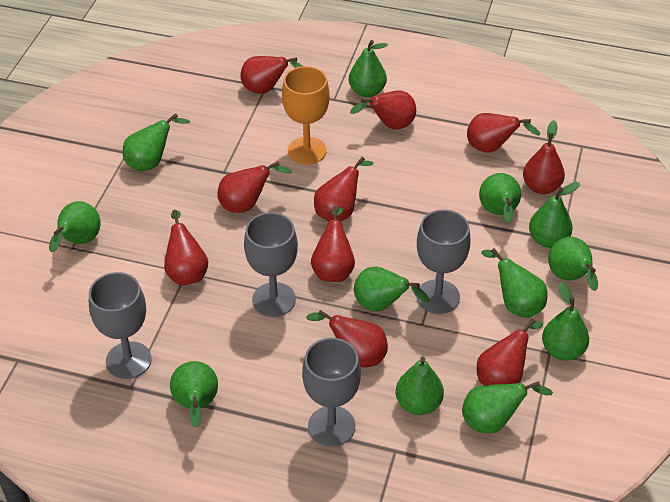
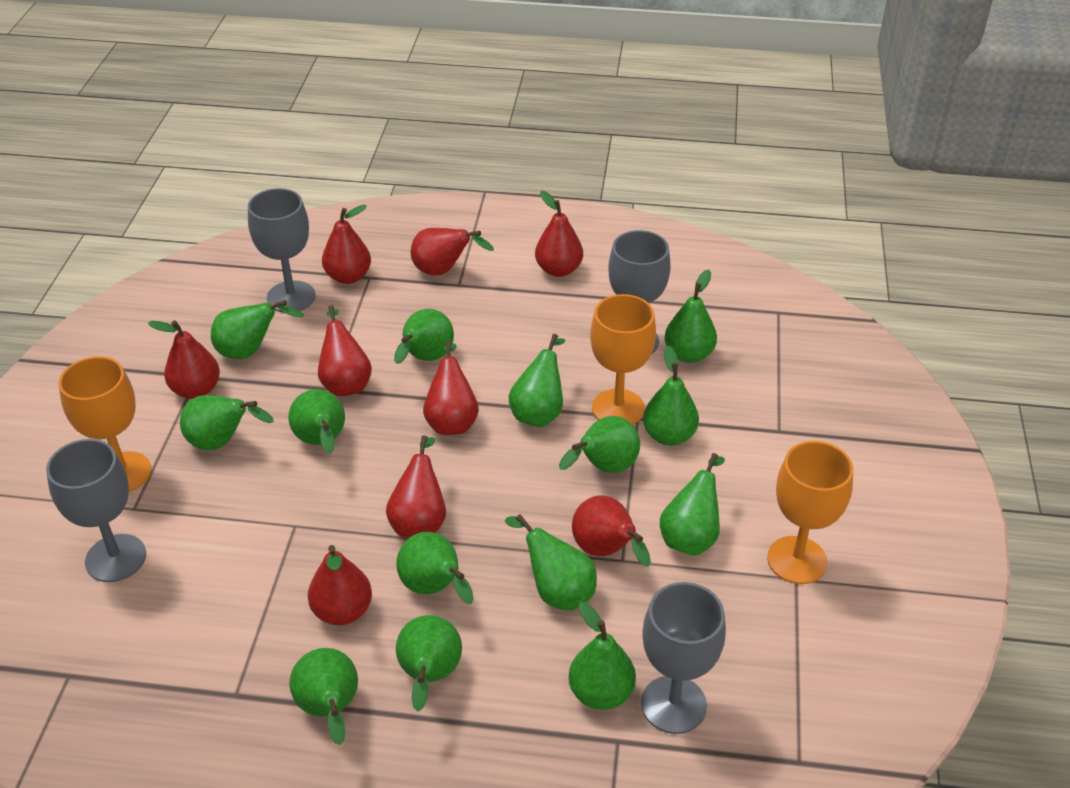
green pear: [49,201,101,252] [123,113,190,171] [170,361,218,428] [349,40,388,97] [354,267,429,312] [396,357,444,415] [462,381,553,434] [479,173,521,224] [481,248,548,318] [529,182,580,248] [542,282,589,361] [548,237,598,291] = 12 -> [180,395,274,450] [211,300,304,359] [288,389,345,454] [289,648,358,745] [394,309,454,364] [396,532,474,604] [396,615,462,712] [505,514,597,611] [509,334,565,427] [559,416,640,473] [569,602,636,710] [643,346,699,446] [660,453,725,556] [665,269,717,363] = 14
orange goblet: [282,66,330,165] = 1 -> [59,356,152,492] [590,294,656,425] [767,441,853,584] = 3
red pear: [164,210,208,286] [217,161,292,213] [240,56,303,94] [306,310,388,367] [311,206,355,282] [314,157,374,221] [350,90,416,130] [467,113,540,153] [477,319,544,385] [523,120,565,194] = 10 -> [148,320,220,399] [308,545,372,625] [318,305,372,396] [322,205,371,284] [386,435,446,538] [410,228,494,275] [423,340,479,435] [535,191,583,277] [572,495,651,567] = 9

